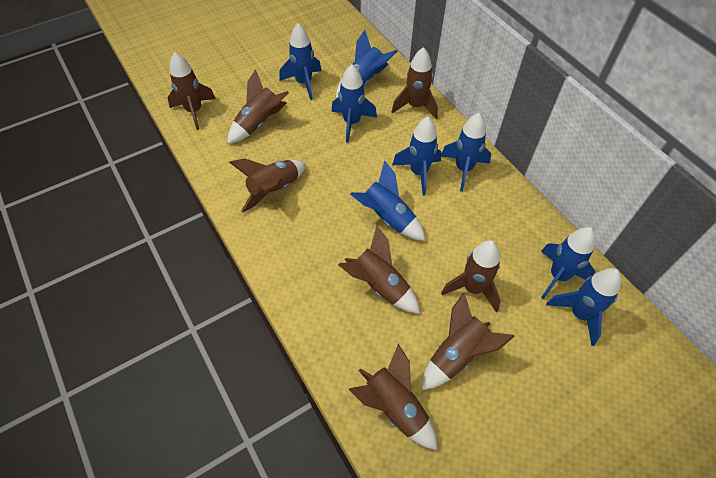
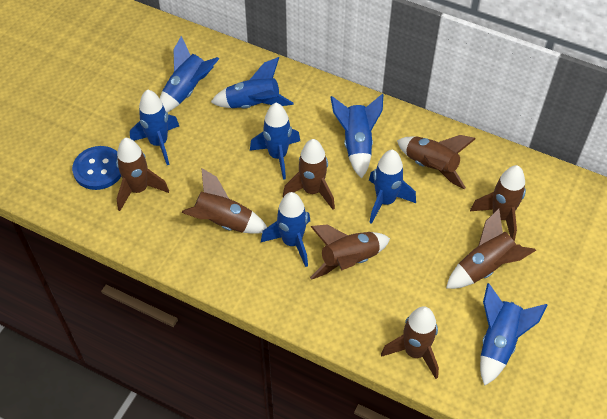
blue button: none = 0 -> [72,146,121,190] = 1

